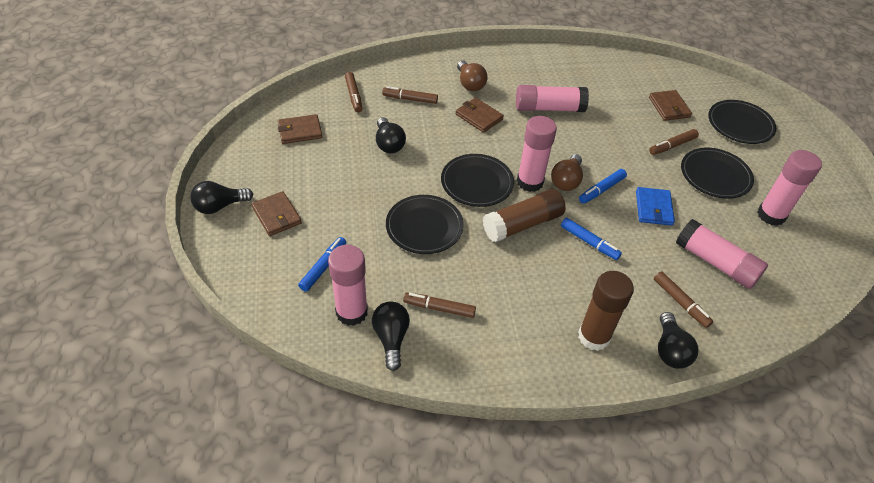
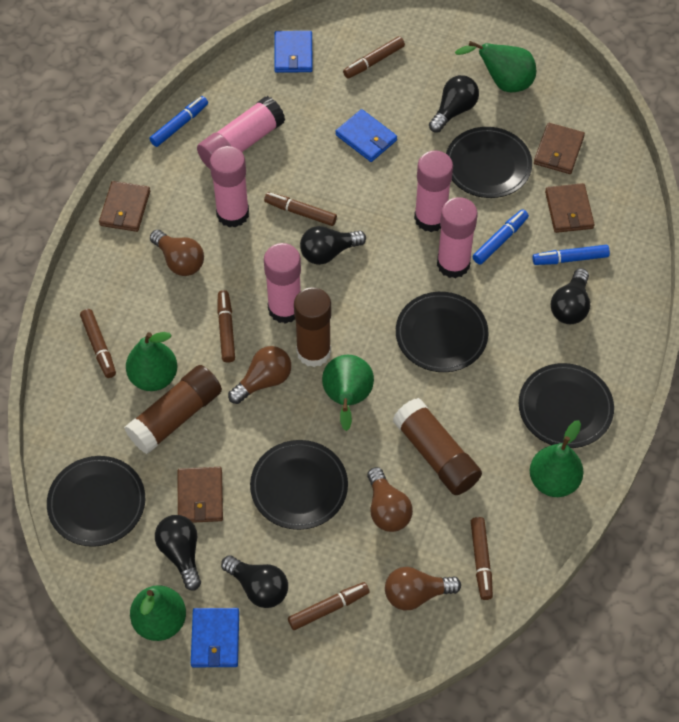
black light bulb: [190,181,253,214] [372,301,410,371] [376,117,406,153] [658,312,698,369] = 4 -> [155,515,201,591] [221,555,288,608] [300,226,366,265] [429,75,479,133] [551,268,590,324] = 5
black plate: [386,195,464,254] [441,154,514,207] [681,148,754,199] [708,100,777,144] = 4 -> [47,456,145,547] [250,440,348,530] [396,292,489,372] [446,127,532,198] [519,363,614,448] = 5
blue wallet: [636,187,675,226] = 1 -> [191,608,239,667] [274,31,313,73] [336,109,397,162] = 3
brown glue stick: [483,189,566,243] [578,271,634,351] = 2 -> [124,365,222,454] [294,287,331,367] [393,398,482,495] = 3
brown light bulb: [457,60,488,91] [551,154,583,191] = 2 -> [150,229,204,276] [228,346,291,404] [367,467,413,532] [385,567,461,610] = 4
brown marker: [345,72,362,113] [382,86,438,104] [403,292,476,318] [649,129,699,155] [654,271,713,328] = 5 -> [80,309,116,378] [217,290,235,363] [264,192,337,226] [288,582,370,630] [343,36,405,78] [471,517,493,600] = 6
green pear: none = 0 -> [126,332,177,391] [130,585,186,641] [322,355,374,431] [455,41,537,92] [530,420,583,497] = 5

